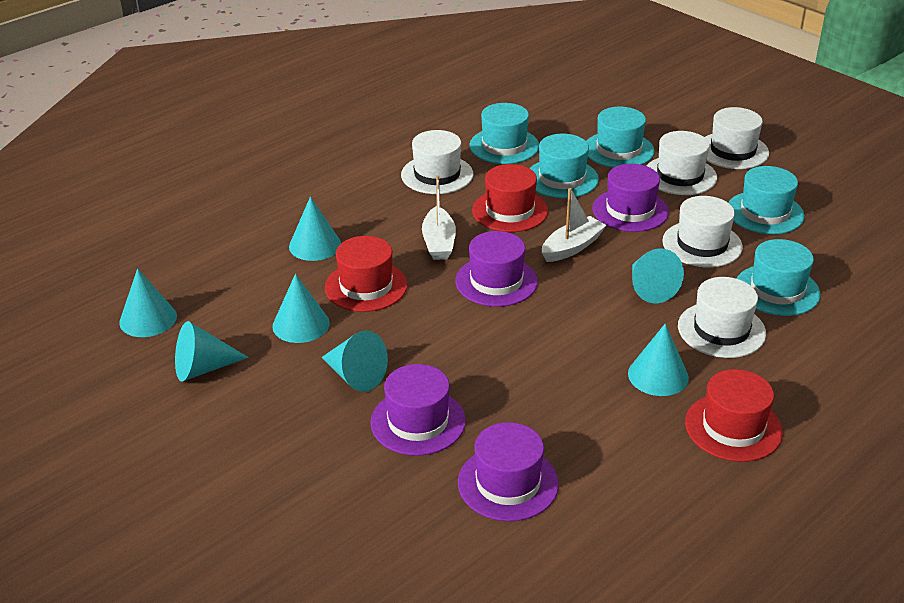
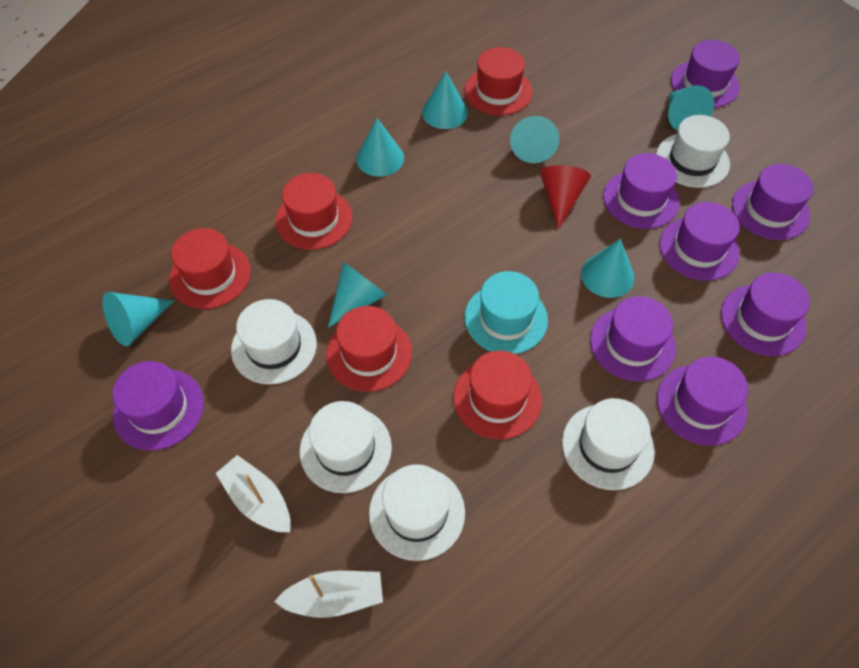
purple hat: [370,364,466,456] [455,231,538,307] [458,422,559,521] [592,164,669,232] = 4 -> [112,361,204,451] [590,296,676,381] [603,153,680,229] [657,356,748,446] [659,202,740,281] [671,40,740,108] [721,273,810,356] [732,164,813,240] = 8
red cone: none = 0 -> [540,165,591,229] = 1
red hat: [325,236,408,312] [472,164,548,232] [685,369,783,462] = 3 -> [169,228,251,309] [275,173,353,250] [326,306,412,392] [453,351,542,439] [464,47,533,116] = 5
turquoise hat: [469,103,539,164] [529,134,599,198] [586,107,655,168] [728,166,805,234] [737,239,821,316] = 5 -> [465,271,548,354] = 1

